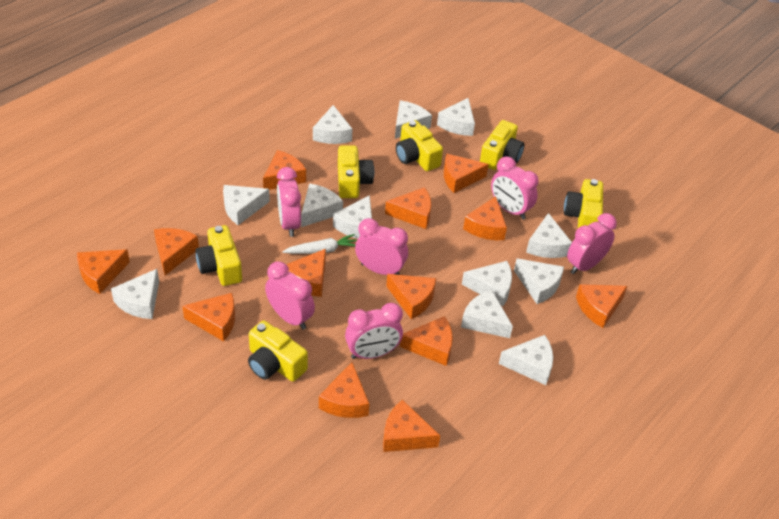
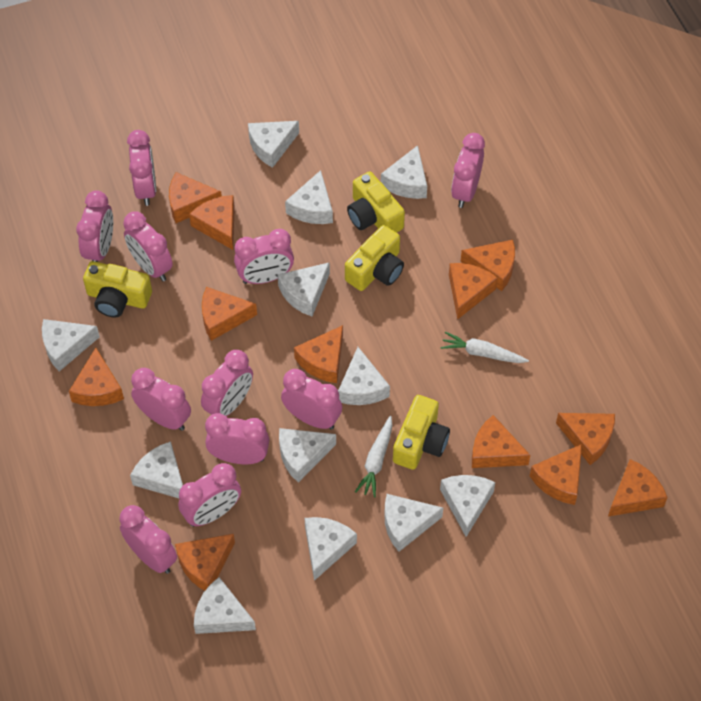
orange cheese: [77,249,130,294] [154,228,199,275] [182,293,235,342] [263,150,306,190] [286,249,326,297] [319,362,369,418] [383,400,440,452] [385,187,431,229] [386,274,436,319] [400,316,453,366] [444,154,489,193] [463,196,507,240] [576,284,627,328] = 13 -> [69,348,124,406] [169,172,222,223] [175,534,235,591] [189,195,235,250] [202,287,257,341] [294,325,343,383] [449,263,498,320] [460,240,515,291] [472,415,530,468] [530,444,582,505] [556,413,615,465] [608,459,668,517] = 12
pink clock: [265,261,315,330] [277,167,301,237] [345,303,403,359] [355,218,408,275] [491,156,538,220] [567,213,617,274] = 6 -> [76,190,113,262] [120,505,177,574] [123,211,173,281] [127,130,156,206] [131,368,191,431] [178,463,241,527] [201,350,253,417] [205,413,269,464] [234,229,294,284] [281,369,342,429] [451,133,485,208] = 11
white carrot: [282,234,357,254] = 1 -> [355,416,393,498] [440,332,529,363] = 2
yellow camera: [195,225,242,286] [248,320,308,382] [338,145,374,198] [396,120,443,171] [480,120,525,170] [564,179,603,228] = 6 -> [83,261,152,317] [345,225,404,291] [347,172,405,233] [393,395,450,470] = 4

